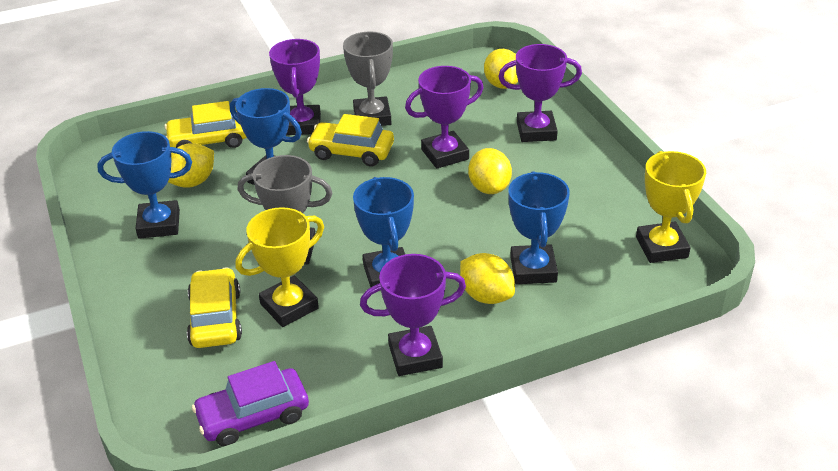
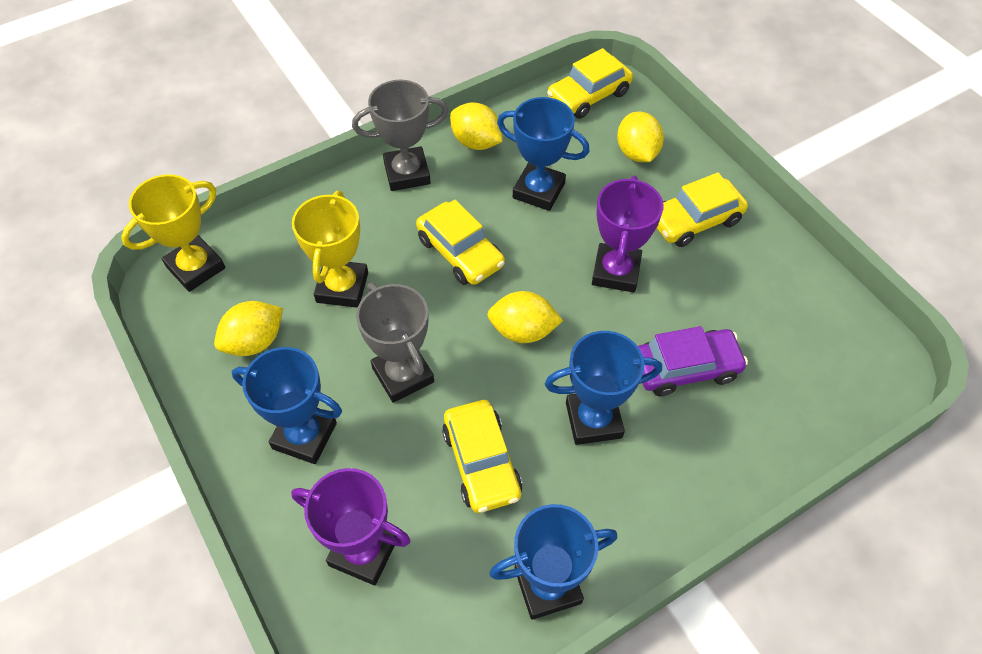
purple trophy: [269,39,321,135] [360,254,466,376] [405,66,484,169] [498,44,582,142] = 4 -> [291,468,411,585] [592,176,663,293] = 2
yellow car: [164,101,247,148] [187,267,242,348] [307,114,394,166] = 3 -> [416,200,505,285] [442,400,522,513] [547,48,633,119] [657,172,748,247] = 4

